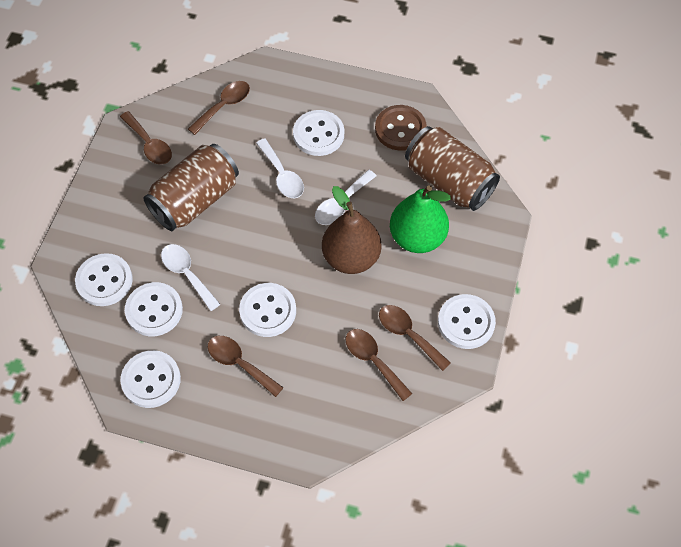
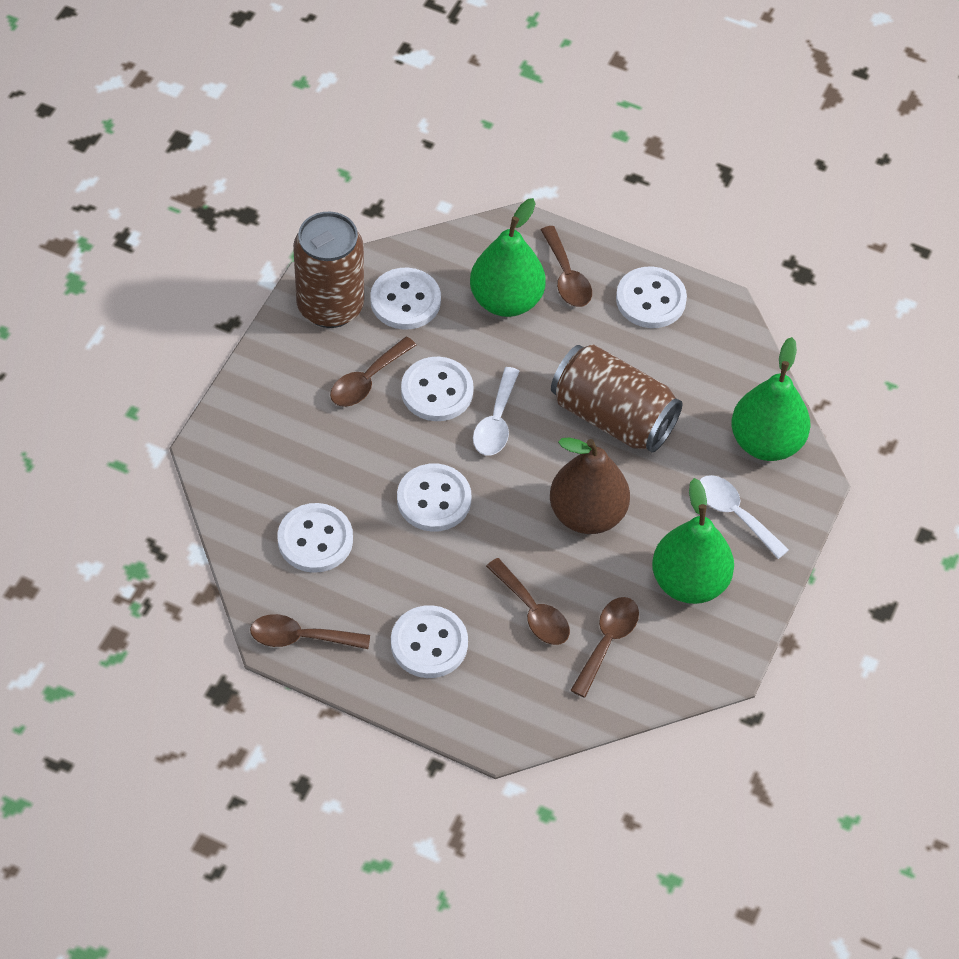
brown button: [375,105,427,151] = 1 -> none = 0
green pear: [390,185,451,253] = 1 -> [470,198,545,317] [652,478,734,604] [731,337,810,461] = 3
white spoon: [161,244,220,311] [256,138,304,198] [315,170,376,225] = 3 -> [473,367,519,456] [700,475,789,559] = 2

